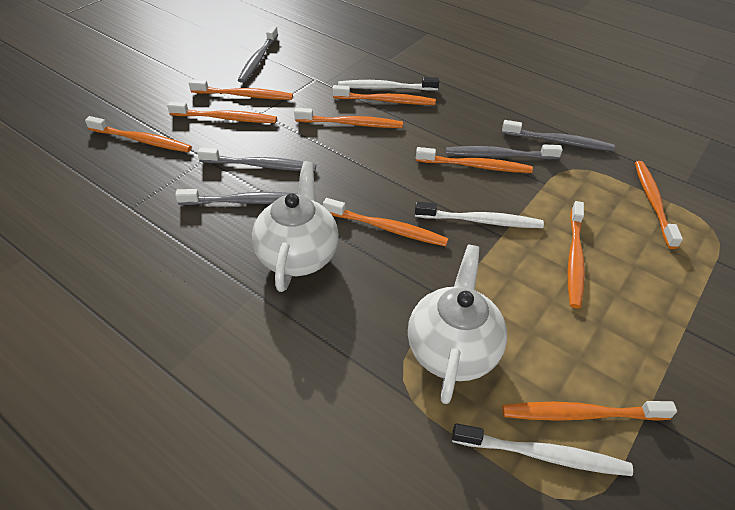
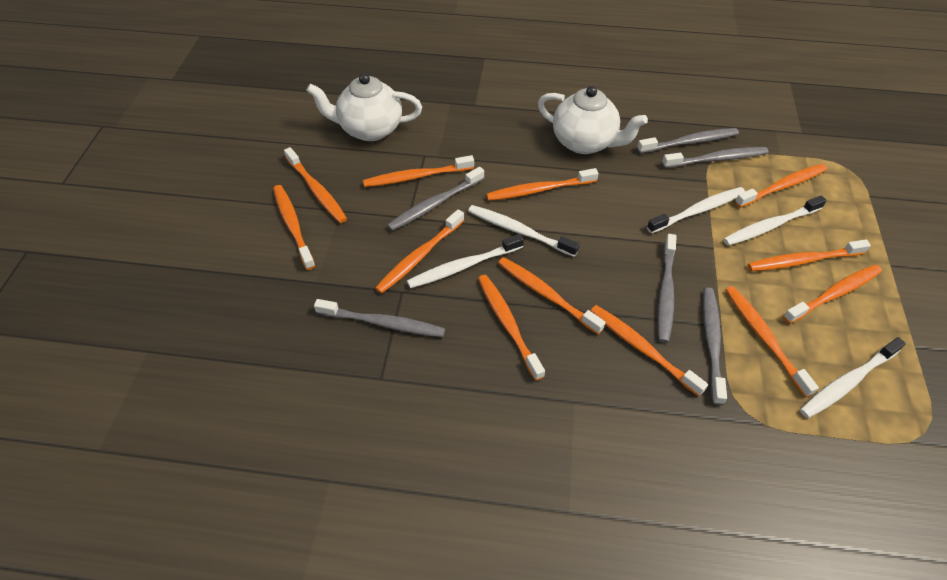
grey toothbrush: [175,189,298,205] [197,147,316,171] [238,26,278,83] [446,145,563,159] [502,120,615,151] = 5 -> [314,299,445,337] [387,167,484,231] [637,128,739,153] [658,234,677,343] [662,147,769,168] [703,288,727,405] = 6
orange toothbrush: [85,116,192,152] [167,101,277,123] [189,79,293,100] [294,108,403,128] [323,198,448,246] [332,85,436,105] [416,147,533,173] [502,401,677,421] [568,201,585,308] [635,161,683,249] = 10 -> [273,185,315,270] [284,147,347,223] [363,155,474,187] [375,209,464,294] [478,275,545,381] [486,168,598,201] [498,257,606,334] [591,305,708,397] [725,286,819,397] [735,164,827,208] [748,239,871,271] [783,265,882,324] = 12
white toothbrush: [338,77,439,91] [415,202,544,228] [452,423,633,476] = 3 -> [407,234,524,288] [468,205,580,257] [647,187,745,233] [723,195,827,246] [800,337,906,418] = 5

